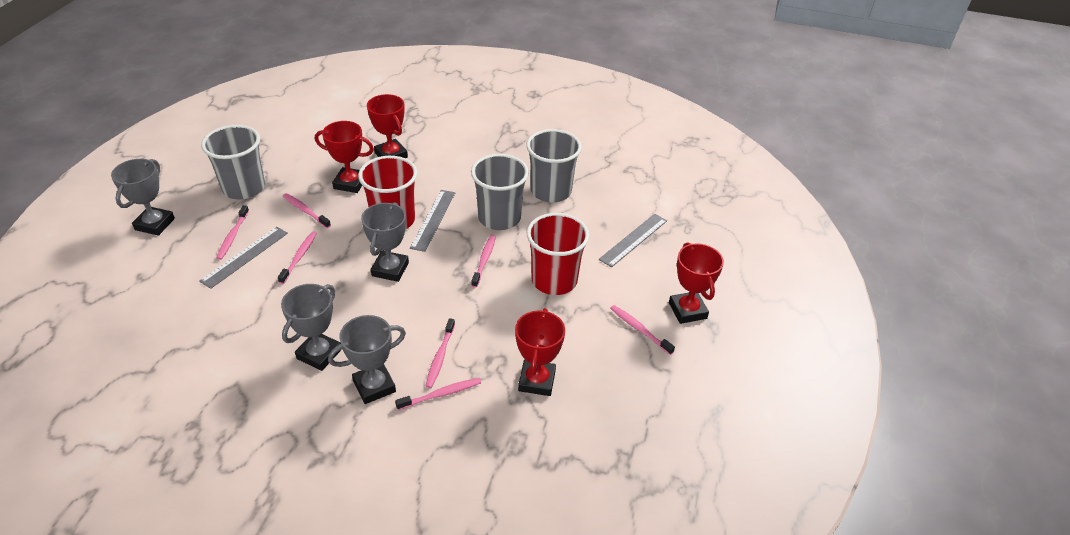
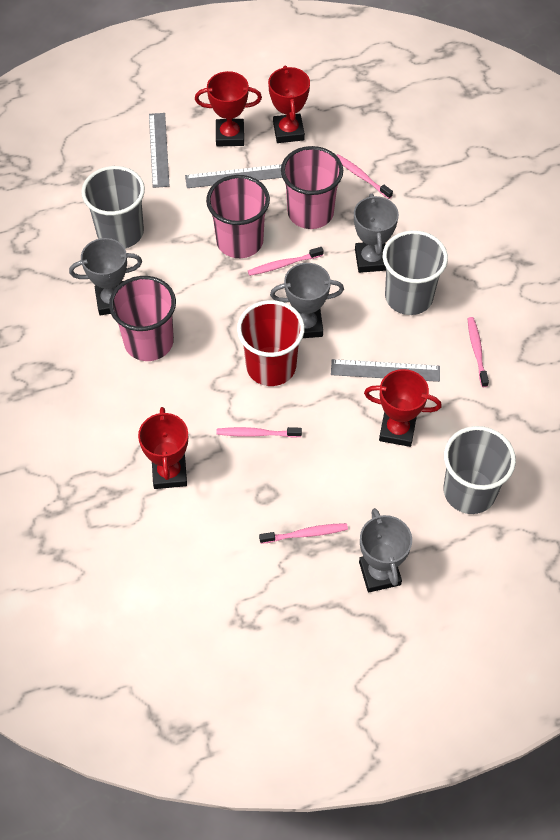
pink cup: none = 0 -> [109,276,176,361] [206,175,270,258] [281,146,343,229] = 3
pink toothbrush: [216,205,249,260] [278,231,317,284] [283,193,331,228] [395,378,481,410] [426,318,455,388] [471,235,496,288] [610,305,675,355] = 7 -> [216,427,302,438] [248,247,324,276] [259,523,348,544] [337,154,393,199] [467,317,489,387] = 5
red cup: [358,156,417,230] [527,213,589,295] = 2 -> [237,300,305,386] = 1

